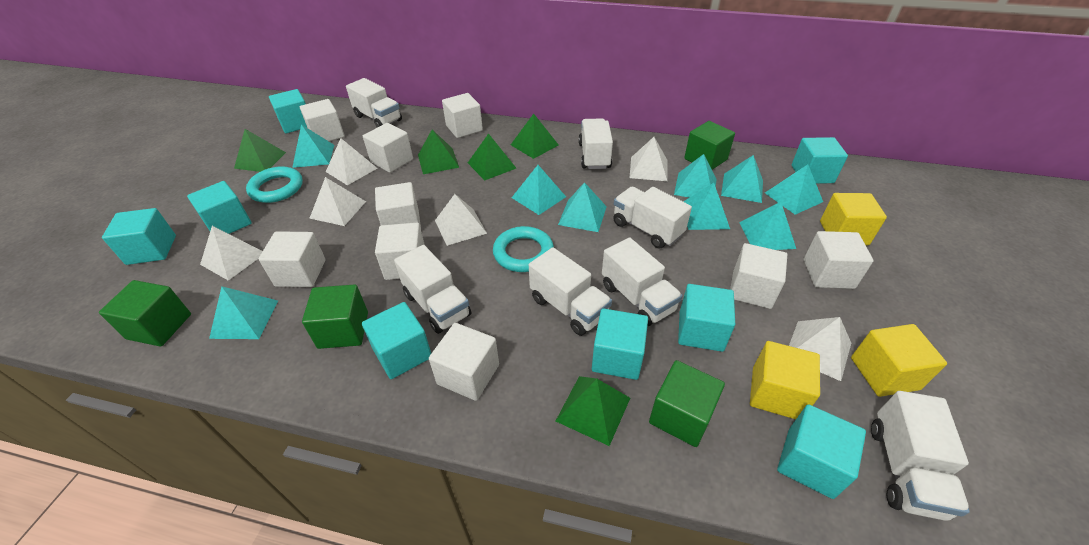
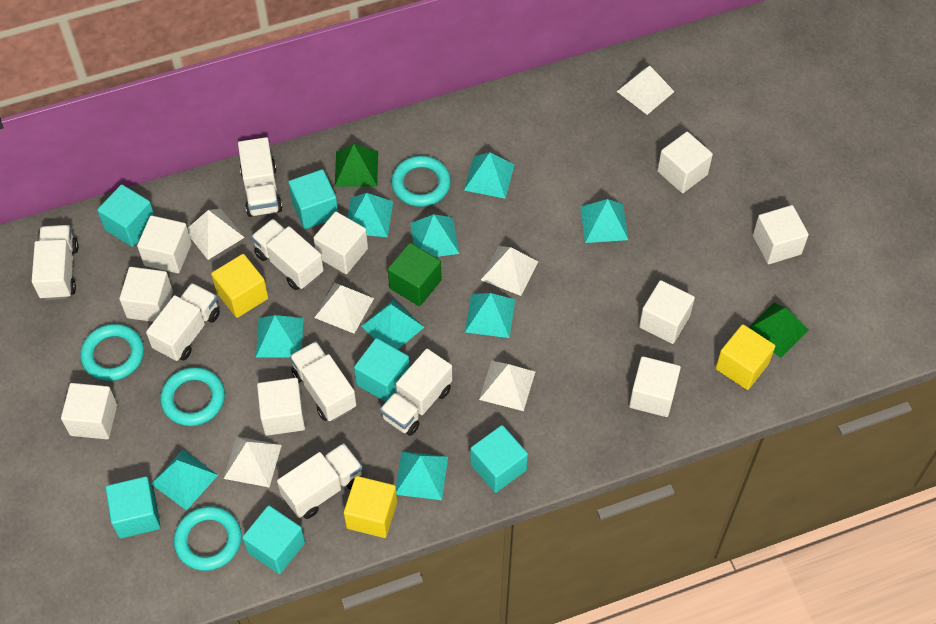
green cube: [99,280,191,346] [302,285,368,349] [649,360,725,447] [684,121,735,170] = 4 -> [388,243,441,306] = 1
green pyramid: [234,129,286,172] [418,129,459,174] [468,133,516,181] [511,114,558,159] [556,376,630,446] = 5 -> [335,144,378,187] [748,303,809,358] = 2
turquoise cube: [102,208,176,265] [187,181,252,234] [269,89,307,133] [362,302,431,379] [592,308,648,380] [678,284,735,352] [777,404,866,499] [792,137,848,184] = 8 -> [97,184,155,247] [106,476,161,538] [242,505,305,574] [288,169,338,229] [354,338,410,402] [470,425,528,493] = 6
turquoise ring: [246,166,303,203] [493,226,554,272] = 2 -> [80,324,144,381] [160,367,225,426] [174,506,242,571] [391,156,451,207] = 4

